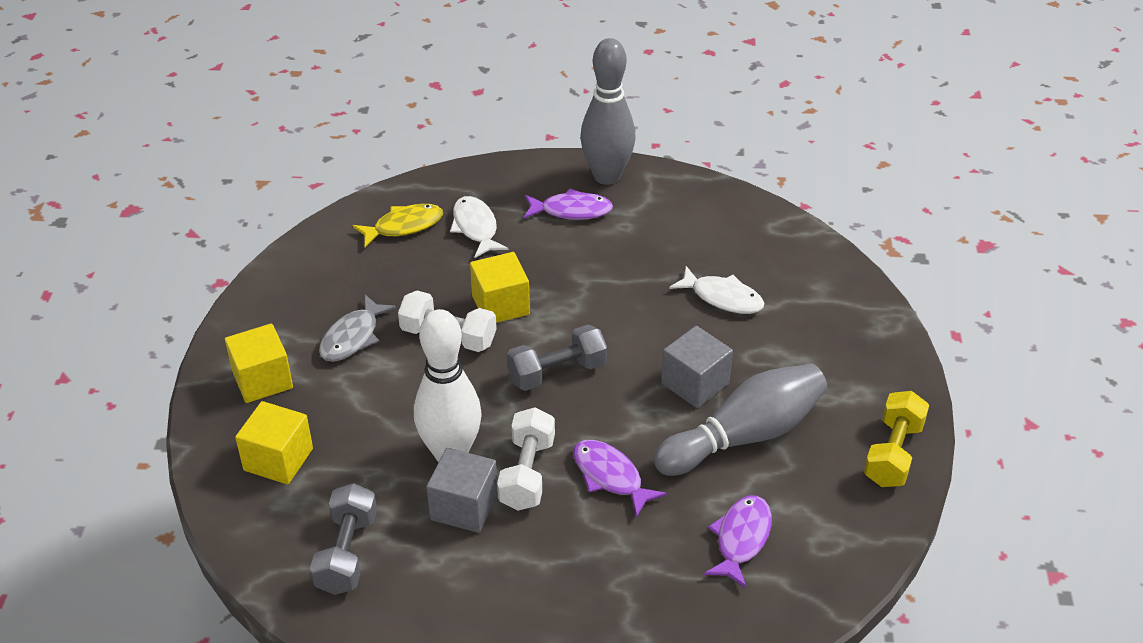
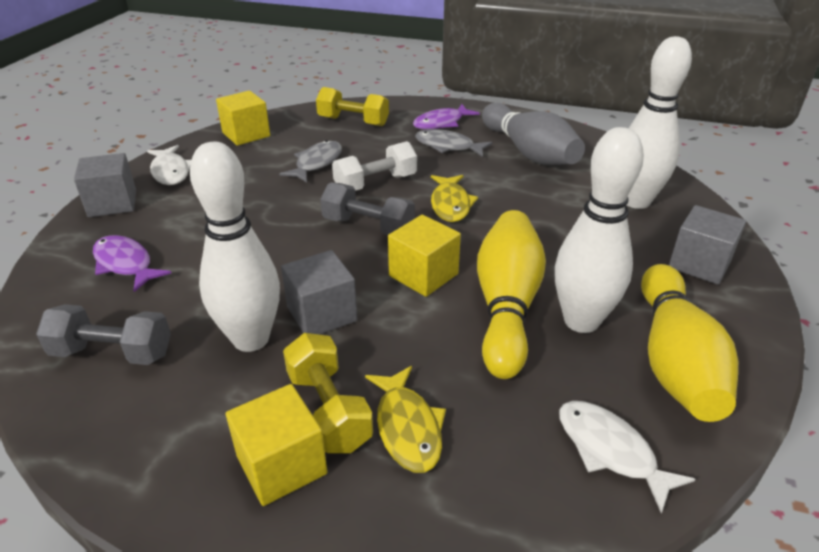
grey bowling pin: [580,38,636,185] [653,364,828,476] = 2 -> [482,103,585,165] = 1
grey cube: [426,448,498,533] [661,326,733,408] = 2 -> [74,153,136,217] [281,250,357,335] [669,205,746,285] = 3
grey fish: [319,295,396,362] = 1 -> [279,140,342,183] [415,129,493,157] = 2
purple fish: [524,188,613,220] [573,440,667,517] [704,495,772,588] = 3 -> [93,235,171,292] [413,104,480,130] = 2
white bowling pin: [414,309,482,462] = 1 -> [190,142,280,352] [554,127,644,333] [627,36,692,209] = 3
white dumbbell: [398,290,497,352] [497,407,555,511] = 2 -> [332,141,417,191] = 1
yellow bowling pin: none = 0 -> [477,210,546,379] [641,264,738,422] = 2
yellow dumbbell: [864,391,929,487] = 1 -> [283,333,373,453] [316,87,389,126] = 2
yellow fish: [352,204,443,247] = 1 -> [365,366,446,473] [431,175,478,222] = 2

